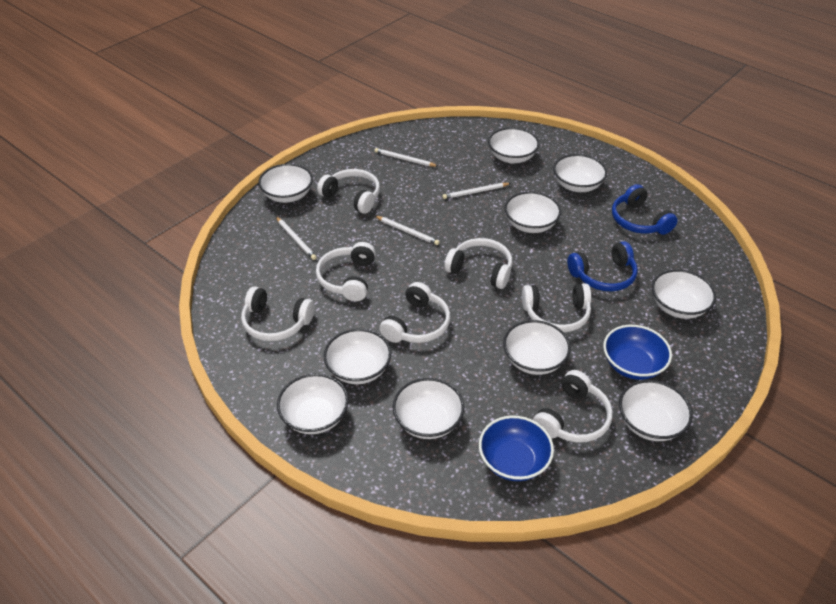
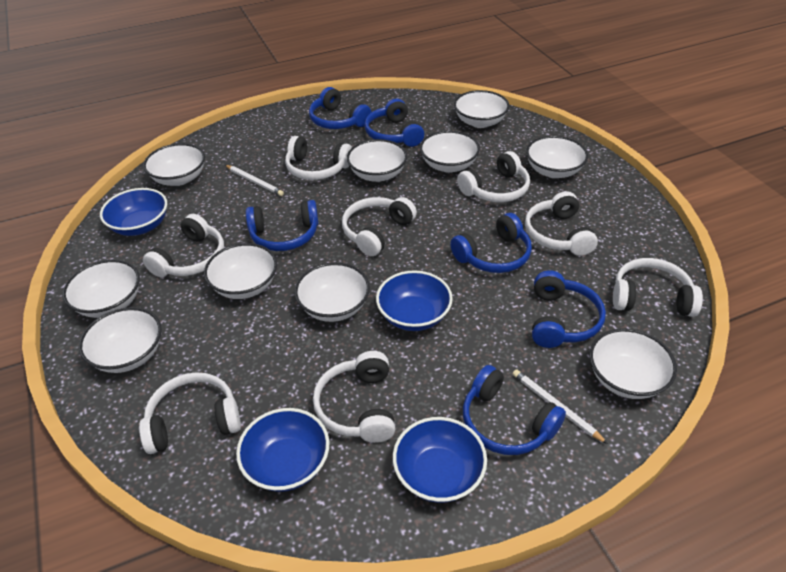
blue bowl: [479,415,554,481] [603,325,672,380] = 2 -> [100,188,167,236] [236,408,329,492] [376,270,453,331] [393,417,487,503] = 4
blue headphones: [567,241,638,291] [612,184,678,235] = 2 -> [246,200,318,251] [309,87,371,129] [365,99,424,147] [450,213,532,273] [463,365,566,455] [532,270,606,348] = 6
white headphones: [241,286,315,341] [316,242,376,301] [317,169,380,214] [379,282,451,343] [444,238,513,289] [522,283,591,332] [533,370,613,443] = 7 -> [139,372,241,454] [143,214,224,277] [285,136,352,180] [313,351,395,443] [342,197,417,256] [457,151,530,202] [525,191,598,256] [613,258,703,317] = 8
white pencil: [276,217,317,260] [375,148,439,167] [375,216,440,245] [442,183,511,199] = 4 -> [225,165,284,196] [513,369,608,444] = 2

